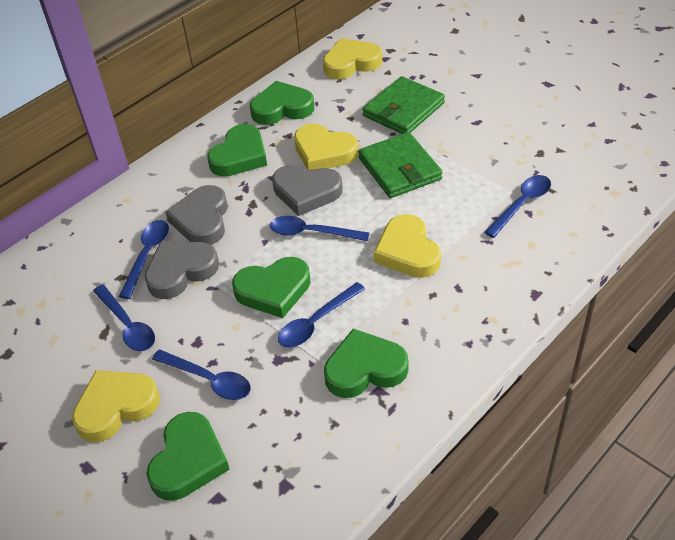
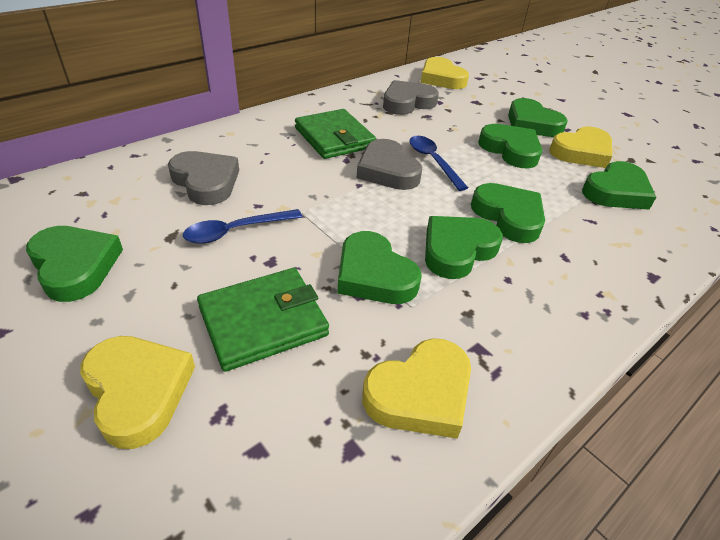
blue spoon: [93,285,155,351] [119,220,169,299] [152,350,251,400] [270,216,369,241] [278,282,365,347] [484,175,551,238] = 6 -> [183,209,302,244] [409,136,468,191] = 2
green heart: [146,412,230,501] [207,124,267,177] [232,257,311,318] [250,81,314,125] [324,329,409,398] = 5 -> [26,226,123,302] [337,231,422,304] [425,216,503,279] [471,183,545,243] [478,124,542,168] [508,98,568,137] [582,161,656,210] = 7

